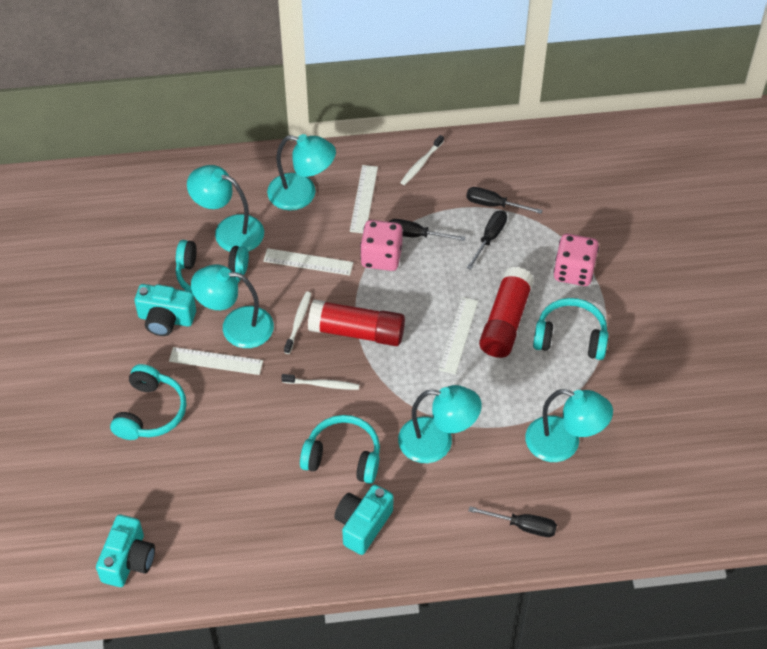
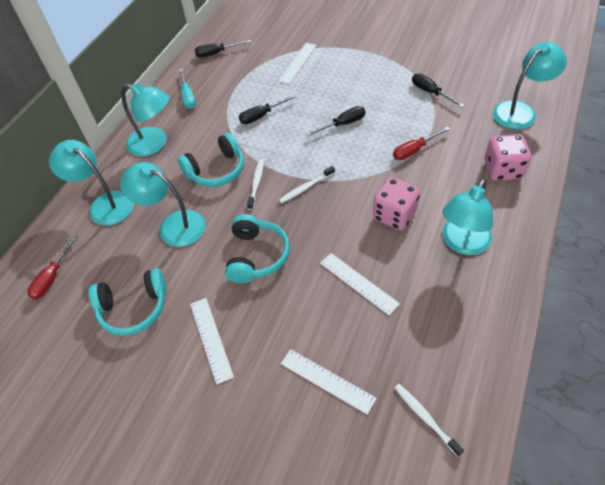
red glue stick: [308,299,405,346] [479,267,534,358] = 2 -> none = 0
red screwdriver: none = 0 -> [27,235,78,300] [393,126,450,160] = 2
turquoise camera: [96,515,155,587] [134,284,196,336] [334,484,393,555] = 3 -> none = 0
turquoise headphones: [110,364,186,440] [176,240,249,292] [300,415,380,484] [533,298,608,360] = 4 -> [89,268,167,336] [178,133,244,187] [225,214,290,283] = 3
turquoise screwdriver: none = 0 -> [179,69,196,109] = 1

